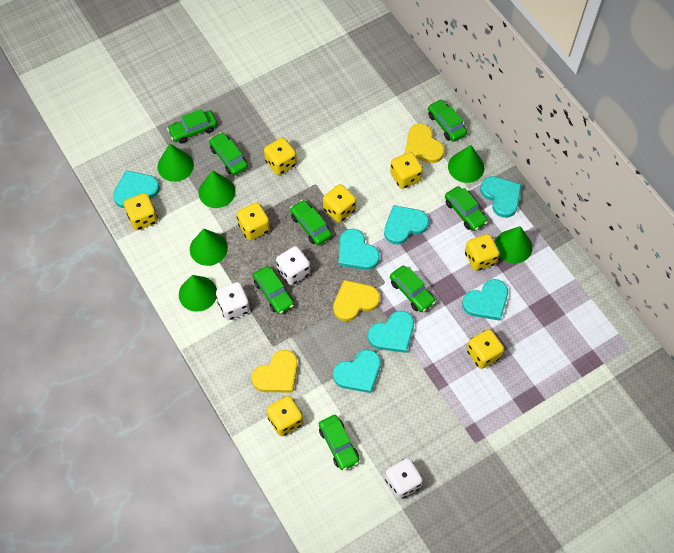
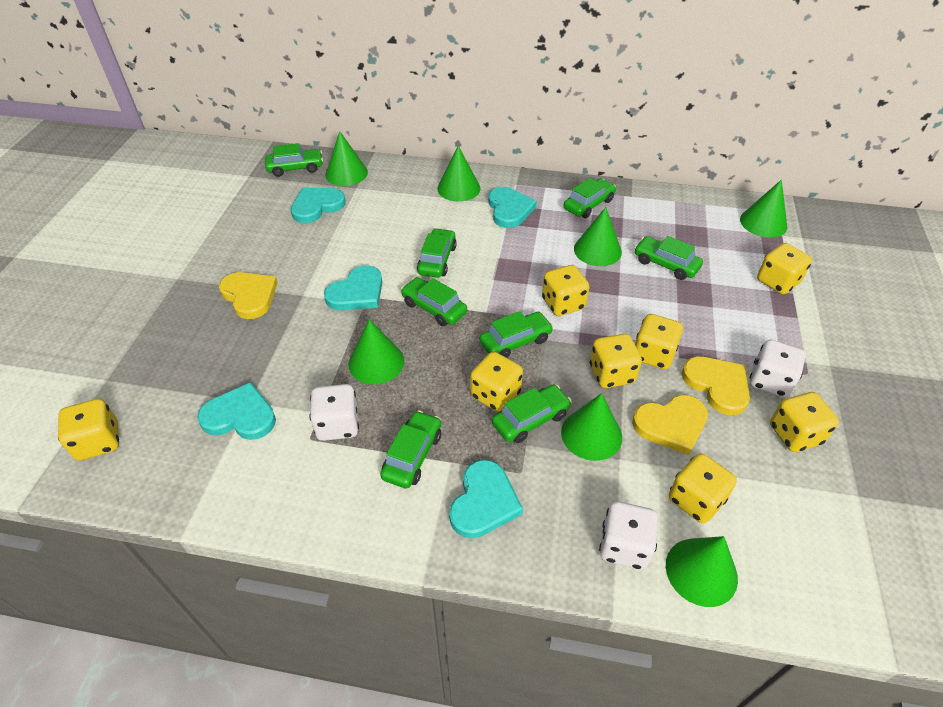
green cone: [157,144,194,182] [179,275,217,312] [190,229,228,266] [199,170,236,208] [448,145,484,183] [495,226,532,263] = 6 -> [325,131,368,186] [349,320,404,384] [437,146,481,202] [561,393,622,461] [574,207,622,266] [666,536,738,607] [740,180,787,238] = 7
turquoise heart: [113,170,160,208] [333,349,381,393] [339,229,380,270] [368,311,414,353] [384,205,429,244] [462,279,508,321] [480,176,521,218] = 7 -> [197,382,276,440] [291,188,346,223] [324,265,382,311] [449,460,523,538] [488,187,537,228] = 5

